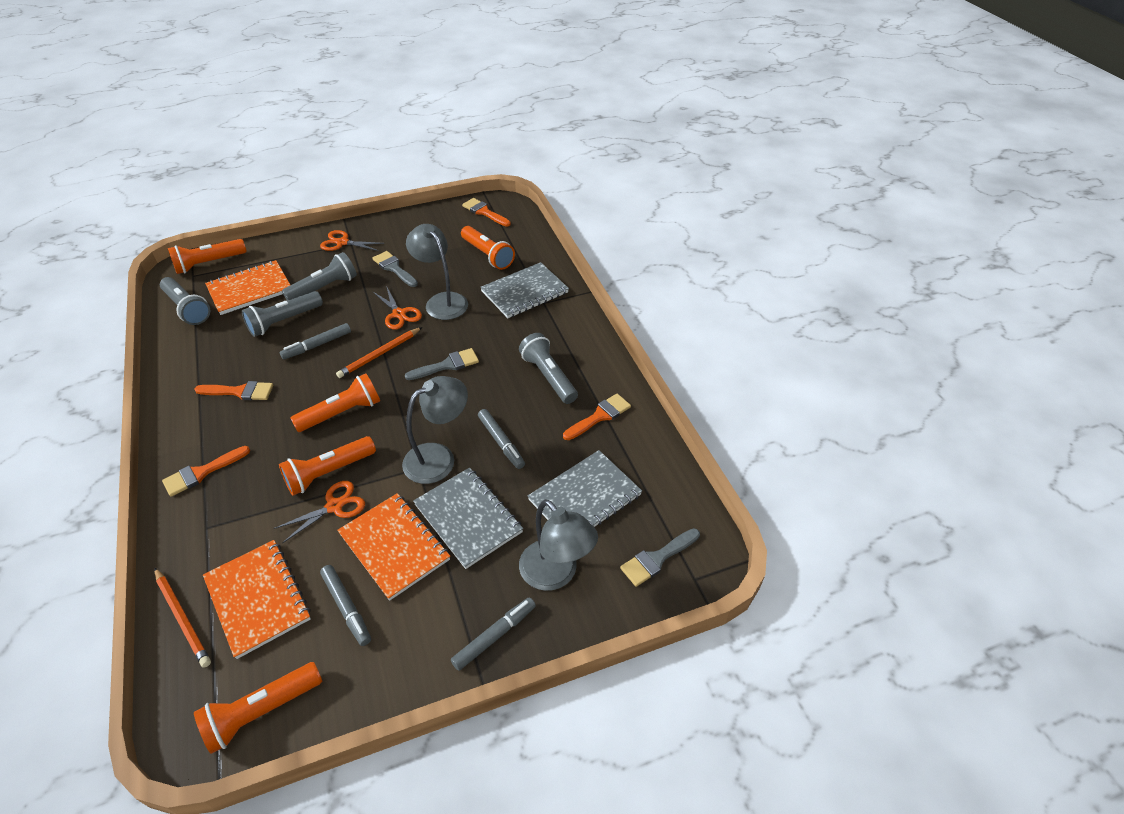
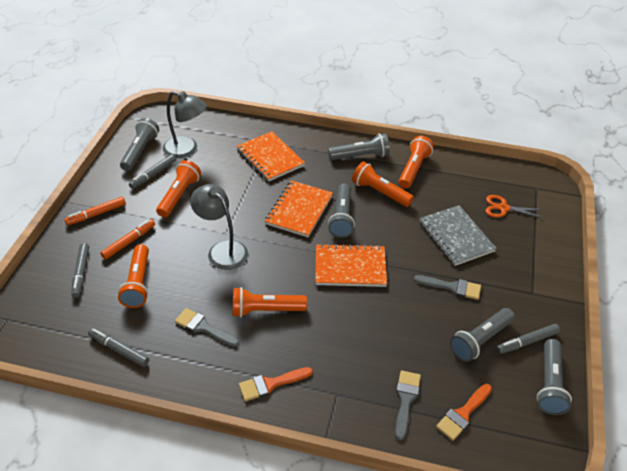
grey flashlight: [160,277,210,325] [242,291,323,337] [282,252,357,301] [519,333,578,404] = 4 -> [120,118,159,171] [328,133,390,160] [328,183,355,238] [450,308,515,362] [537,339,572,415] = 5
grey lamp: [402,376,468,484] [406,224,468,320] [519,499,598,591] = 3 -> [163,91,207,158] [190,184,248,270] = 2
grey notebook: [413,468,523,569] [480,262,569,318] [528,450,642,527] = 3 -> [420,205,497,266] = 1
orange brush: [162,446,250,497] [194,381,273,400] [462,198,511,227] [563,394,631,440] = 4 -> [239,367,313,401] [436,384,492,441] = 2
orange marker: none = 0 -> [64,197,126,225] [101,219,155,259] = 2
orange pencil: [155,568,211,668] [336,327,422,378] = 2 -> none = 0
orange scissors: [274,481,365,543] [320,230,385,251] [372,286,422,330] = 3 -> [486,195,545,218] = 1

